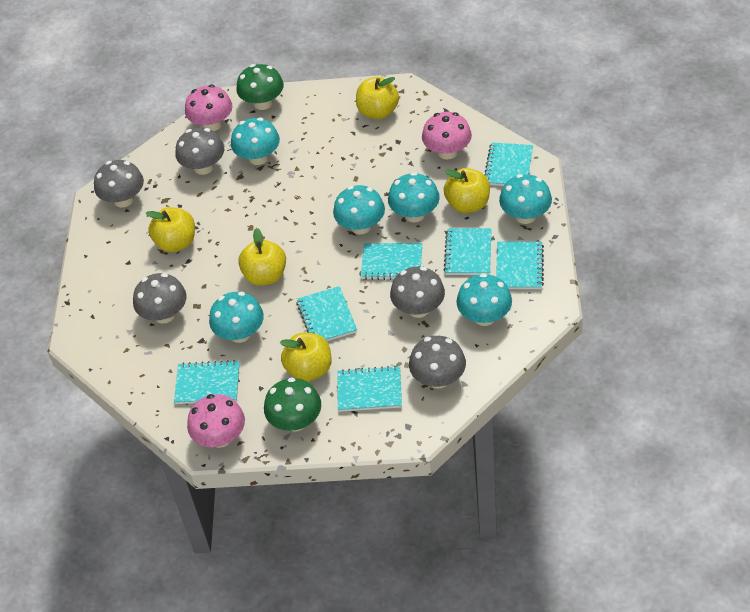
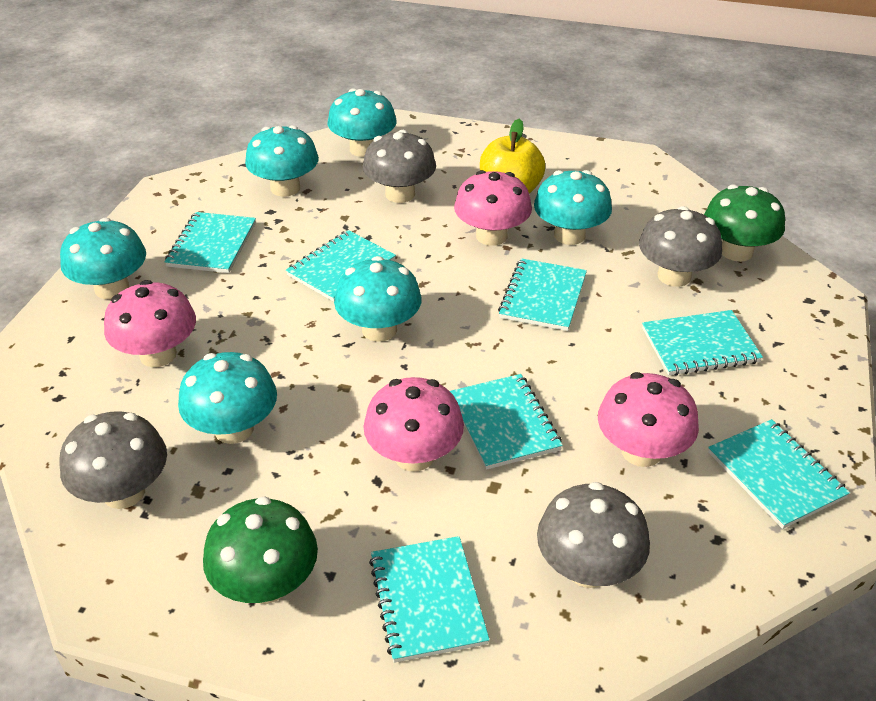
grey mushroom: [94,160,144,207] [133,273,187,324] [175,128,224,175] [390,266,445,318] [409,336,466,389] = 5 -> [60,411,167,509] [363,130,436,203] [537,482,650,588] [639,206,722,287] = 4
pink mushroom: [185,84,232,131] [187,394,245,448] [422,112,472,160] = 3 -> [104,280,196,367] [363,377,464,471] [454,170,532,246] [598,372,699,467] = 4
yellow apple: [146,207,195,252] [238,228,286,286] [280,333,332,381] [356,77,399,119] [444,168,490,213] = 5 -> [480,119,545,194] = 1

